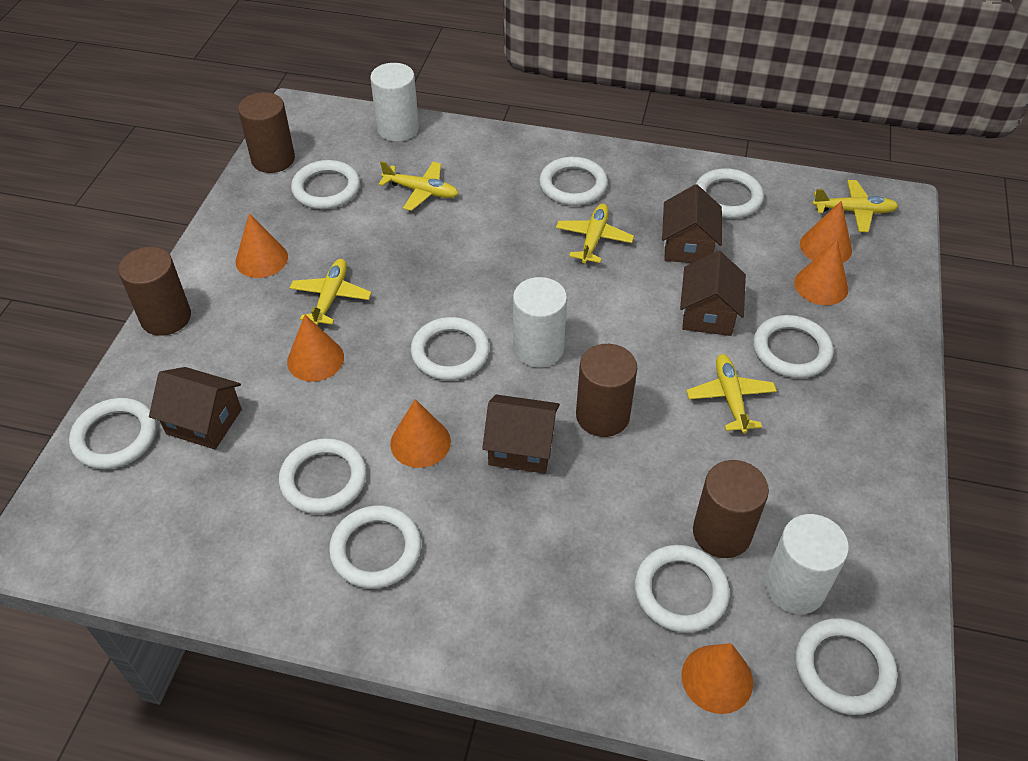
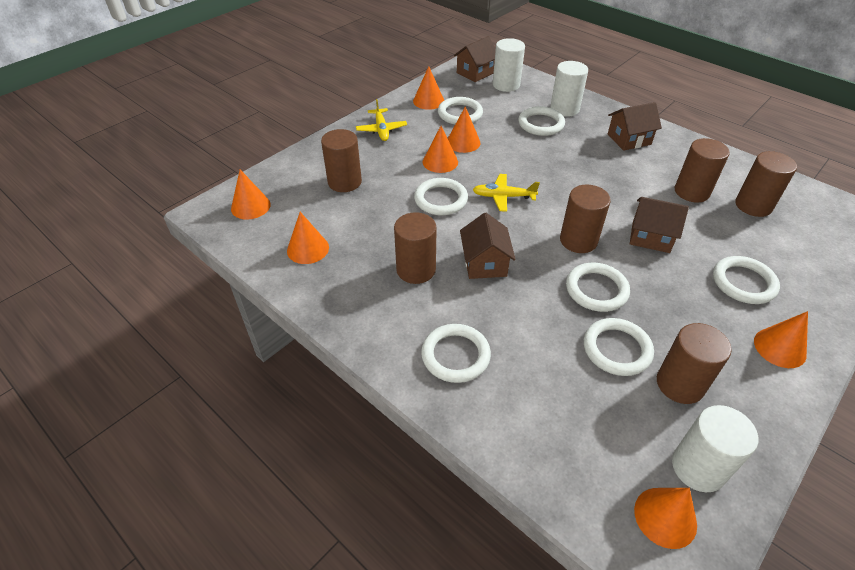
brown cylinder: [118,247,191,336] [238,92,295,173] [576,344,637,437] [693,460,769,558] = 4 -> [321,129,362,192] [394,212,437,284] [560,185,611,253] [657,323,731,404] [675,138,730,202] [735,151,797,217] = 6
orange cone: [235,213,288,278] [287,315,344,382] [390,399,451,468] [682,643,753,714] [794,240,849,305] [800,201,852,263] = 6 -> [231,170,271,220] [287,212,329,264] [413,66,444,110] [423,126,458,173] [448,106,481,153] [634,488,697,549] [754,311,808,368] = 7
white ring: [69,398,157,469] [279,438,366,514] [291,160,360,209] [329,505,421,589] [410,317,490,380] [539,157,608,206] [635,545,730,633] [696,168,764,218] [753,315,833,378] [796,618,897,715] = 10 -> [414,178,468,215] [421,324,491,383] [438,97,483,124] [518,106,565,136] [566,263,630,312] [584,318,654,376] [713,256,780,304] = 7
yellow plane: [290,259,372,325] [379,161,459,211] [556,203,634,264] [686,354,777,434] [812,180,898,232] = 5 -> [356,99,407,141] [473,174,540,212] = 2

